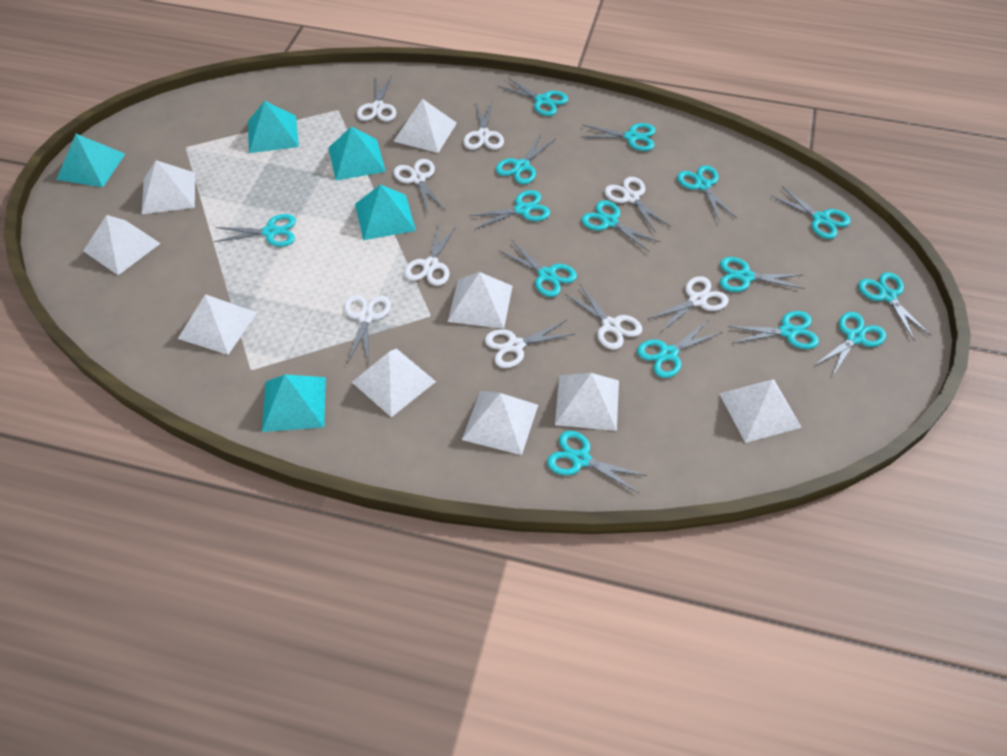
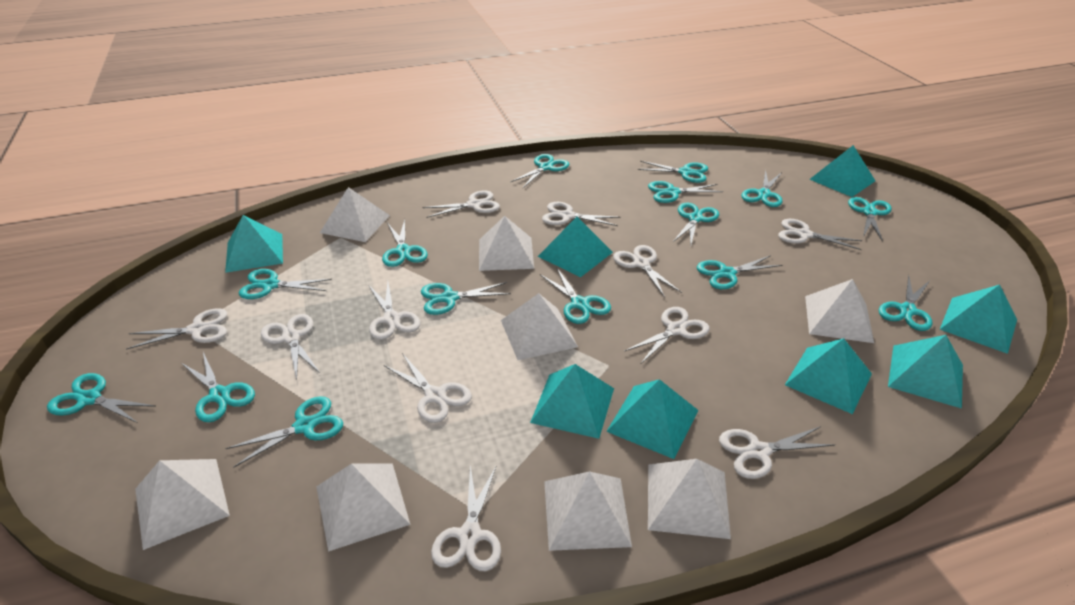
turquoise pyramid: [56,134,125,187] [248,101,299,153] [262,374,326,432] [329,127,386,180] [355,184,416,240] = 5 -> [225,215,283,273] [530,364,614,439] [538,217,613,277] [606,379,698,459] [785,338,872,414] [810,145,875,197] [888,335,963,409] [940,285,1017,354] = 8
white pyramid: [83,215,161,275] [142,160,195,214] [178,294,257,355] [352,348,436,417] [393,99,457,153] [448,272,513,329] [462,391,538,455] [555,373,619,431] [719,379,802,443] = 9 -> [135,459,230,550] [316,464,410,552] [320,187,390,242] [479,216,534,271] [501,293,578,360] [544,471,632,551] [648,459,731,539] [805,279,874,343] = 8
white scissors: [344,295,391,363] [357,75,396,121] [393,159,445,213] [404,223,456,286] [463,103,504,150] [485,320,575,368] [565,284,642,350] [604,177,671,233] [648,276,729,333] = 9 -> [126,308,227,350] [261,314,320,380] [368,282,420,340] [384,353,472,423] [422,191,500,218] [431,465,501,571] [542,202,620,226] [613,245,682,297] [624,307,709,364] [719,426,835,479] [778,219,862,250] = 11

